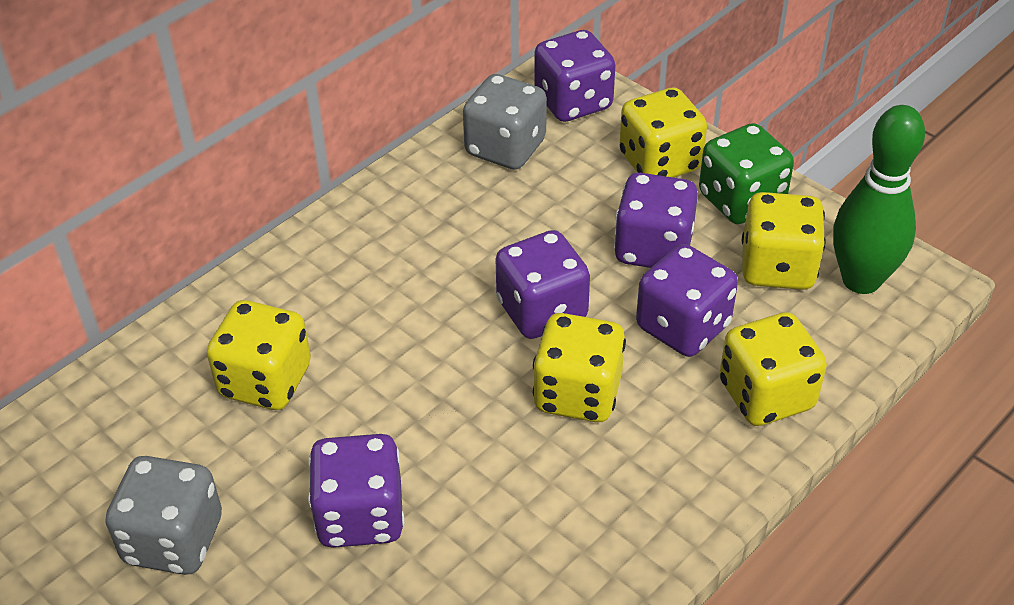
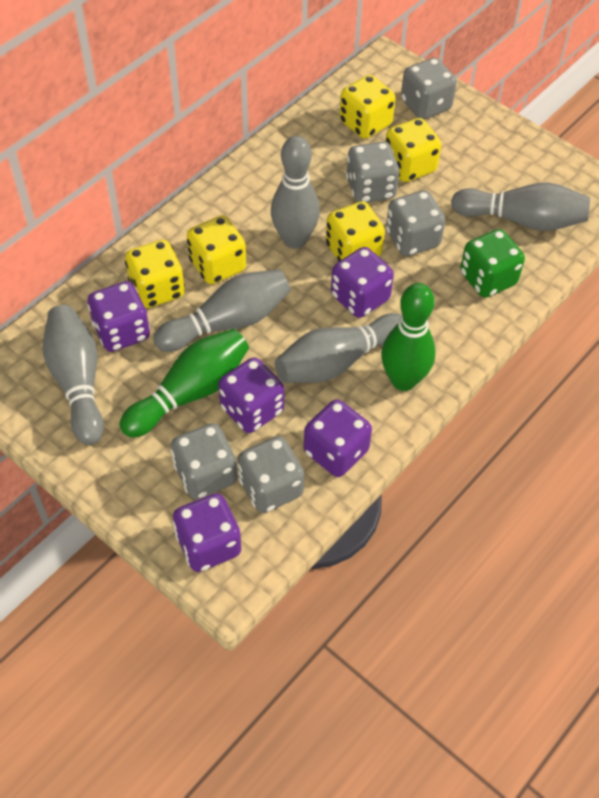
green bowling pin: [833,105,925,294] = 1 -> [120,329,249,438] [381,283,436,391] = 2
grey bowling pin: none = 0 -> [43,305,104,445] [153,269,291,352] [271,136,320,249] [275,313,402,383] [451,182,590,231] = 5
grey dice: [105,456,222,575] [463,74,547,169] = 2 -> [171,423,237,499] [238,436,304,513] [346,142,399,203] [386,190,445,256] [401,58,457,120] = 5

